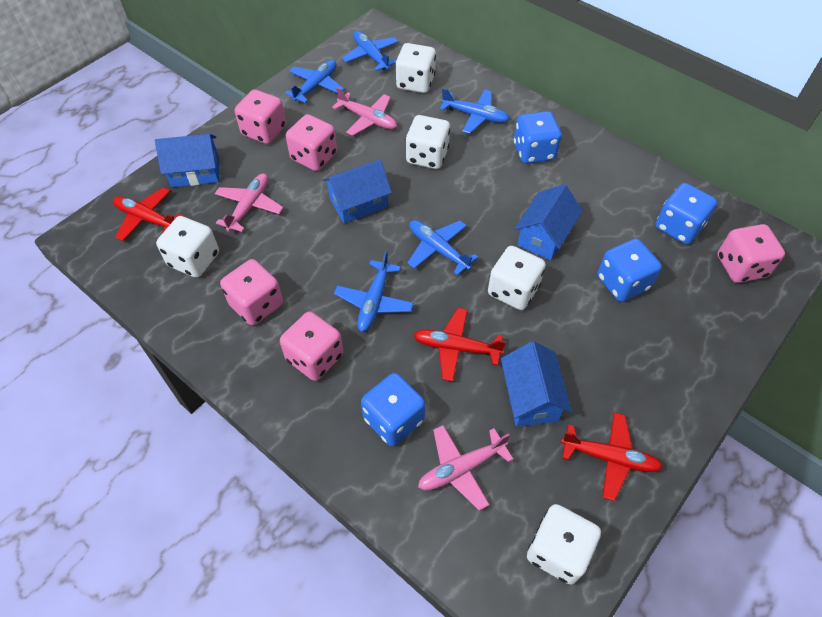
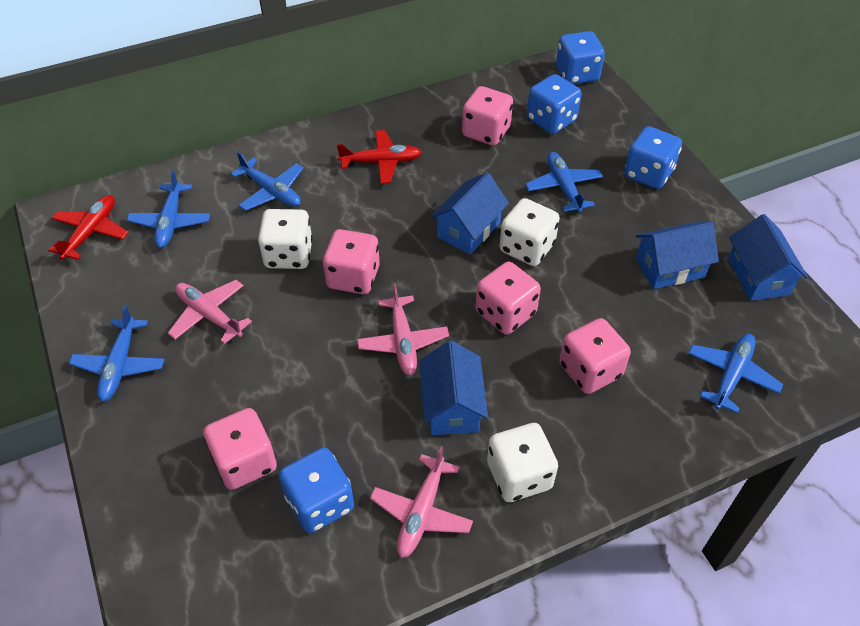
red plane: [113,187,184,241] [414,308,506,381] [561,412,663,501] = 3 -> [48,195,128,260] [337,130,422,184] = 2
white dice: [156,216,219,278] [396,43,436,93] [406,115,450,169] [488,246,546,310] [527,504,601,585] = 5 -> [258,209,313,269] [487,423,558,502] [500,198,560,266] = 3

